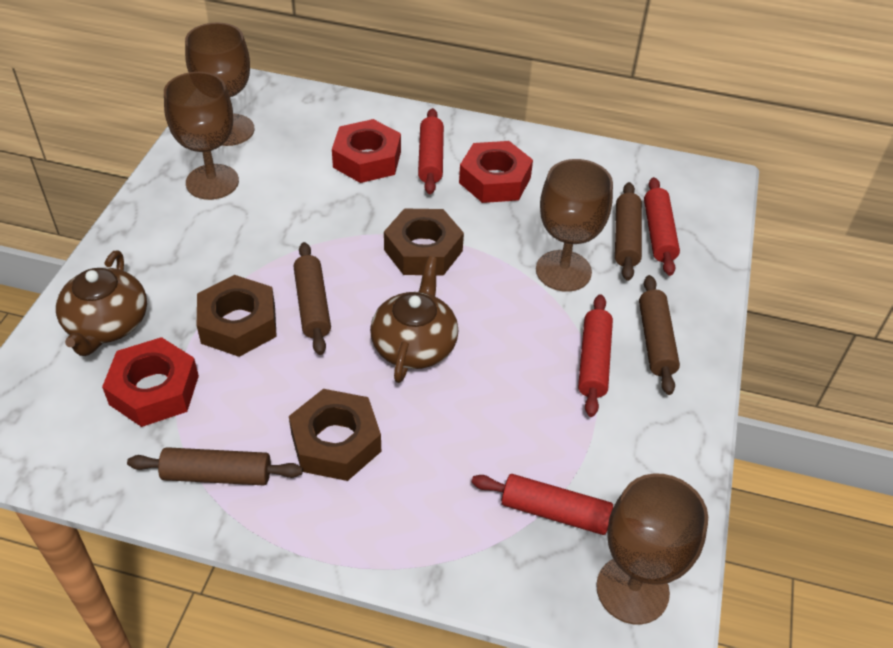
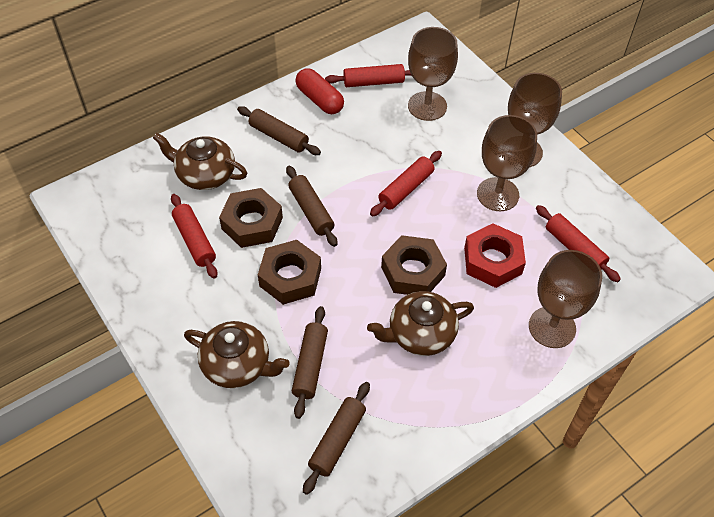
brown teapot: [56,251,147,356] [370,256,458,383] = 2 -> [153,133,247,190] [184,321,290,388] [367,291,474,356] = 3
red capsule: none = 0 -> [296,68,344,114] = 1
red nut: [102,337,199,427] [332,119,401,183] [459,141,533,203] = 3 -> [464,223,526,288] = 1

